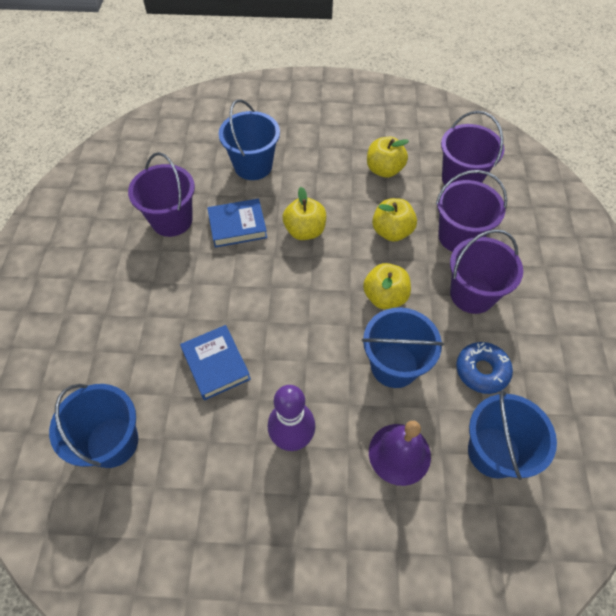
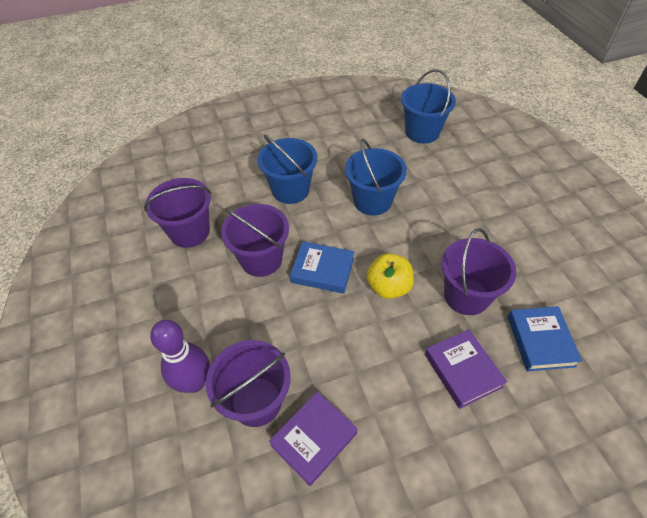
blue bucket: [49,384,138,468] [219,99,280,180] [362,307,444,388] [468,390,557,480] = 4 -> [257,135,317,204] [345,139,407,215] [401,69,456,144] = 3
blue donut: [456,342,513,394] = 1 -> none = 0
purple bell: [369,421,431,486] = 1 -> none = 0
purple book: none = 0 -> [269,392,358,486] [425,329,507,409] = 2
yellow apple: [283,187,326,240] [363,263,411,309] [367,137,409,178] [372,198,417,242] = 4 -> [366,253,414,299] = 1

